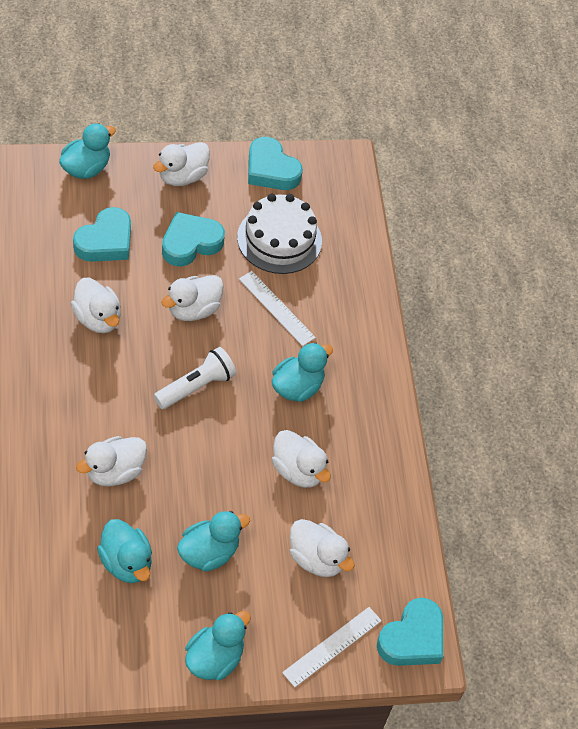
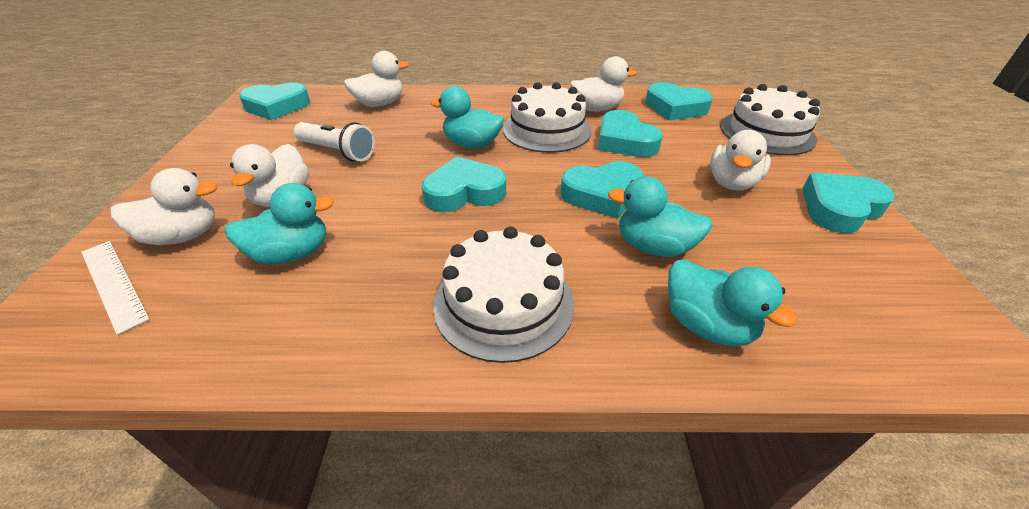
turquoise duck: [59,123,116,179] [97,519,152,583] [177,511,250,572] [185,611,251,680] [272,342,333,402] = 5 -> [225,183,335,264] [430,86,504,148] [608,176,712,257] [668,259,797,346] = 4
turquoise heart: [73,207,131,262] [162,212,225,267] [248,137,303,190] [377,598,443,666] = 4 -> [239,83,310,120] [422,156,506,212] [561,161,644,219] [598,110,663,157] [645,82,713,120] [803,173,895,233] = 6
white cake: [237,194,322,274] = 1 -> [433,226,574,363] [503,82,592,153] [720,84,820,155] = 3
white duck: [71,278,121,333] [76,436,147,486] [153,142,210,186] [161,275,224,321] [272,430,331,488] [290,519,355,577] = 6 -> [111,168,217,245] [230,144,309,207] [344,51,409,107] [570,56,637,112] [710,130,771,191] = 5
white ruler: [239,271,316,346] [282,607,382,687] = 2 -> [81,241,150,335] = 1

